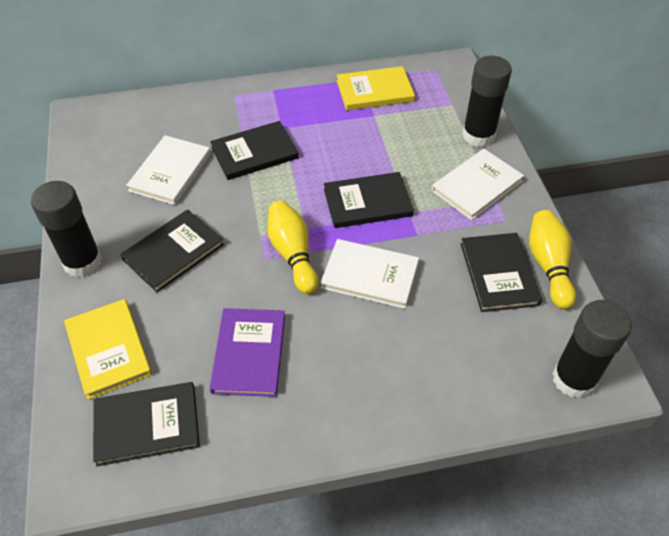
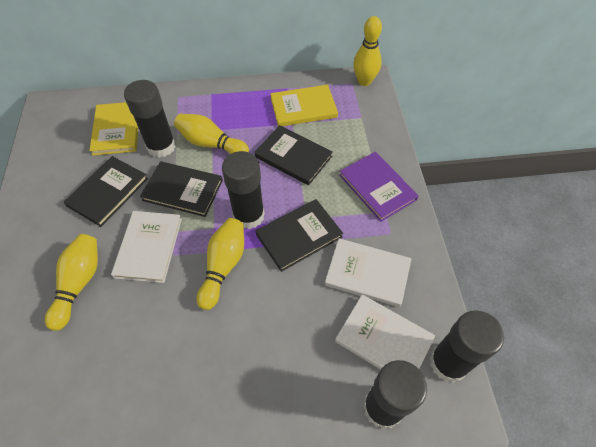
black book: [93,382,200,466] [120,209,224,293] [210,121,299,180] [324,172,414,228] [461,233,542,312] = 5 -> [63,156,148,227] [140,161,223,217] [254,125,333,185] [256,199,343,272] = 4
black glue stick: [31,181,102,277] [462,56,512,147] [552,300,632,399] = 3 -> [124,80,176,158] [222,151,265,229] [363,360,427,429] [430,310,504,383] = 4
yellow bowling pin: [268,200,319,294] [529,210,576,309] = 2 -> [45,234,98,331] [174,114,249,154] [196,218,244,310] [353,16,382,86] = 4

